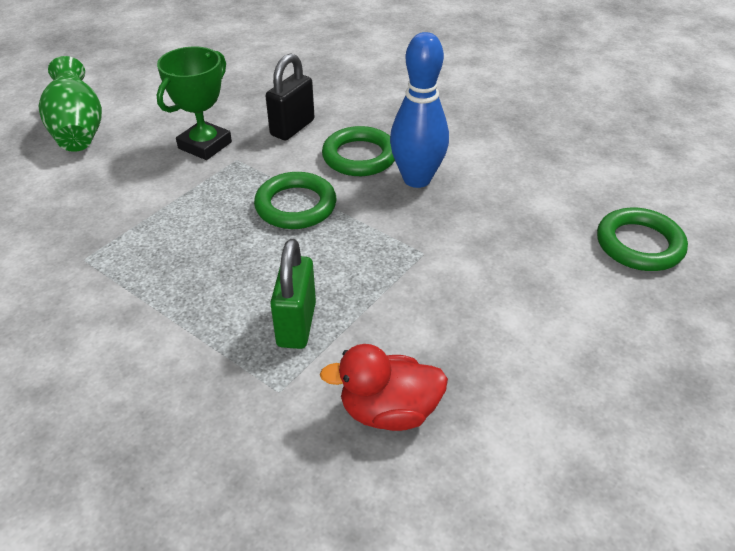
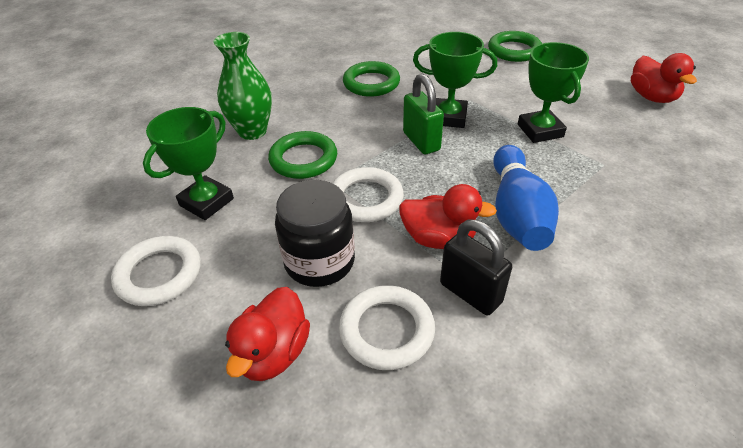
black jar: none = 0 -> [275,180,355,287] = 1
green trophy: [157,47,232,160] = 1 -> [143,107,234,220] [413,32,497,128] [518,42,589,143] = 3
red duck: [320,344,448,431] = 1 -> [225,287,310,381] [399,184,497,249] [631,53,697,103] = 3
white ring: none = 0 -> [111,236,201,306] [333,167,404,222] [339,285,435,370] = 3

